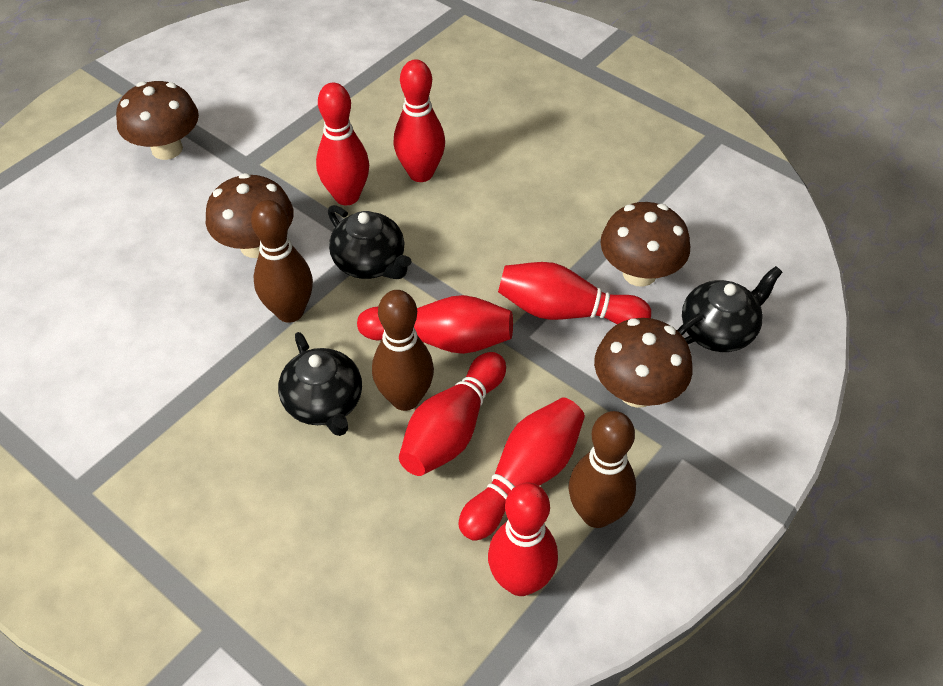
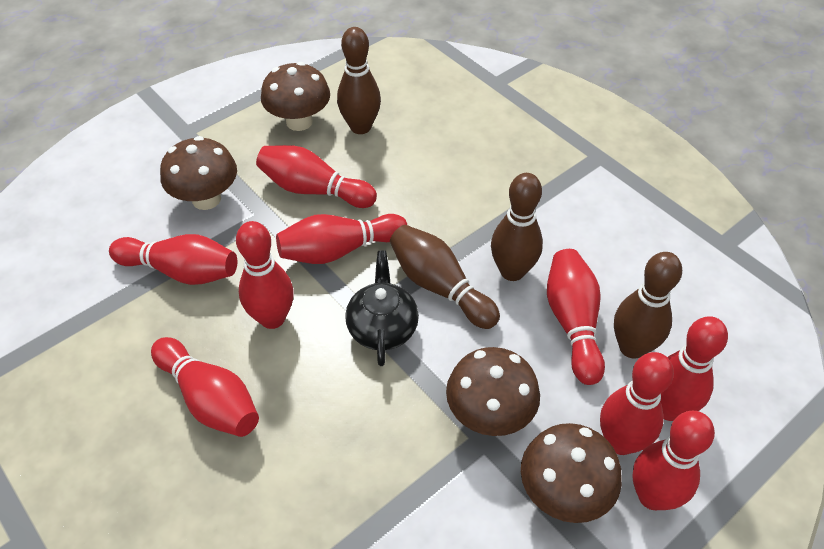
black teapot: [278,332,362,436] [328,205,411,279] [677,266,783,352] = 3 -> [345,251,419,366] = 1
brown bowling pin: [251,200,313,323] [372,290,434,411] [568,411,636,528] = 3 -> [337,27,381,134] [390,225,500,329] [491,173,543,281] [614,252,682,359] = 4
red bowling pin: [316,83,369,205] [357,295,513,354] [394,60,445,182] [399,352,506,476] [458,397,585,541] [488,483,558,596] [498,262,651,324] = 7 -> [109,234,237,285] [151,337,259,437] [236,221,294,329] [256,145,377,208] [276,214,407,264] [547,249,605,385] [600,352,674,455] [632,411,715,510] [661,316,728,421] = 9

